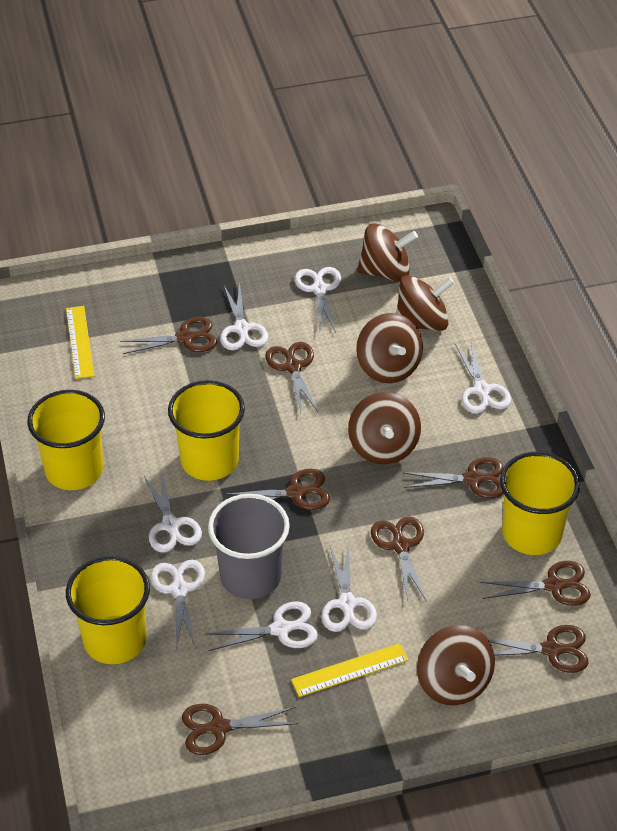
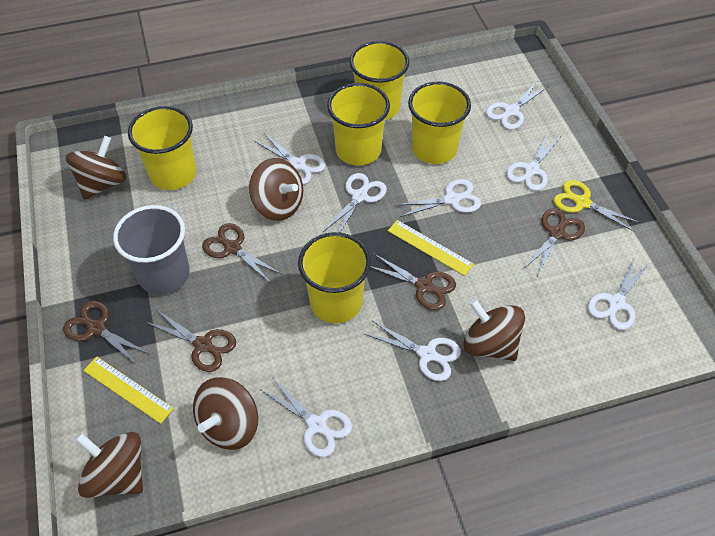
brown scissors: [120,317,217,354] [182,704,299,755] [225,469,330,510] [265,342,318,412] [371,517,427,602] [402,457,504,498] [480,561,591,606] [488,625,588,673] = 8 -> [63,301,150,366] [146,310,236,372] [202,223,283,284] [370,254,456,310] [523,208,585,276] = 5
white scissors: [143,469,202,553] [151,560,205,650] [205,601,318,651] [220,282,268,350] [295,267,341,333] [321,546,377,632] [455,341,511,414] = 7 -> [253,132,326,185] [261,377,352,457] [323,173,387,233] [365,321,461,381] [396,179,481,217] [486,82,549,130] [506,133,561,191] [588,256,648,330] = 8
yellow cup: [27,390,105,490] [66,556,150,664] [168,380,245,481] [500,452,580,555] = 4 -> [128,106,196,190] [298,232,371,323] [327,83,390,165] [349,41,409,120] [408,82,471,164] = 5
yellow scissors: none = 0 -> [554,180,641,232] = 1

